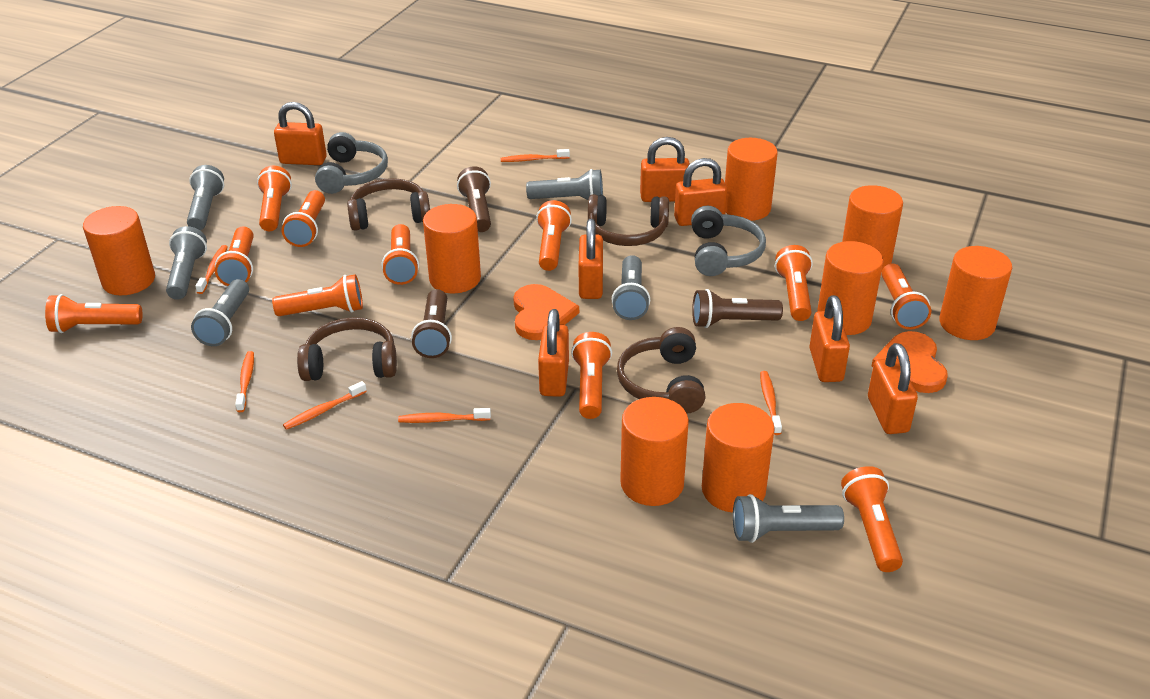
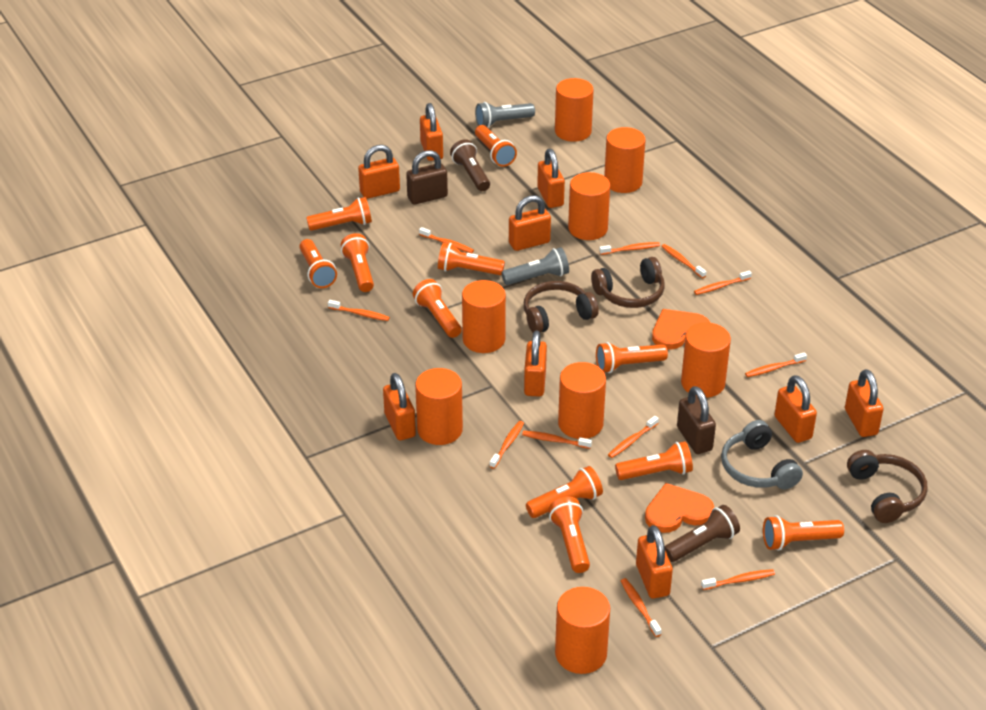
brown flashlight: [411,289,452,358] [457,166,491,232] [692,289,783,328] = 3 -> [450,139,490,191] [665,505,740,562] = 2
brown headphones: [297,317,397,381] [347,178,430,231] [588,194,669,246] [617,327,706,414] = 4 -> [524,281,599,333] [591,257,665,308] [847,450,927,523] = 3
brown padlock: none = 0 -> [406,150,448,205] [677,386,716,454] = 2
grey flashlight: [166,226,207,300] [187,165,224,230] [191,279,249,346] [526,169,603,200] [611,255,650,320] [733,494,844,543] = 6 -> [475,102,535,128] [502,247,569,285] = 2
grey headphones: [315,132,388,194] [691,206,766,276] = 2 -> [721,420,803,489] = 1
orange padlock: [274,102,327,165] [538,309,569,397] [579,219,603,299] [640,137,690,202] [674,158,727,226] [809,295,850,382] [868,343,918,434] = 7 -> [358,145,400,199] [383,373,416,440] [420,103,443,161] [509,195,551,251] [524,330,547,397] [537,149,565,208] [636,525,673,599] [774,375,817,443] [845,369,884,437] = 9
orange toothbrush: [195,245,228,294] [235,351,254,412] [283,381,367,430] [398,408,491,423] [501,149,570,162] [760,371,782,435] = 6 -> [328,300,390,321] [419,227,474,253] [489,421,524,469] [522,431,592,449] [599,242,660,255] [608,416,659,458] [621,578,662,637] [661,244,706,278] [694,271,752,295] [701,569,775,590] [745,352,807,377] = 11

